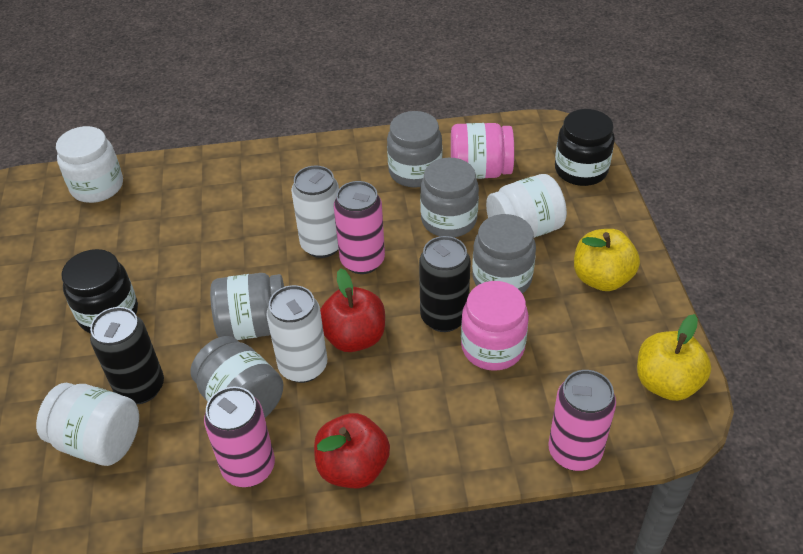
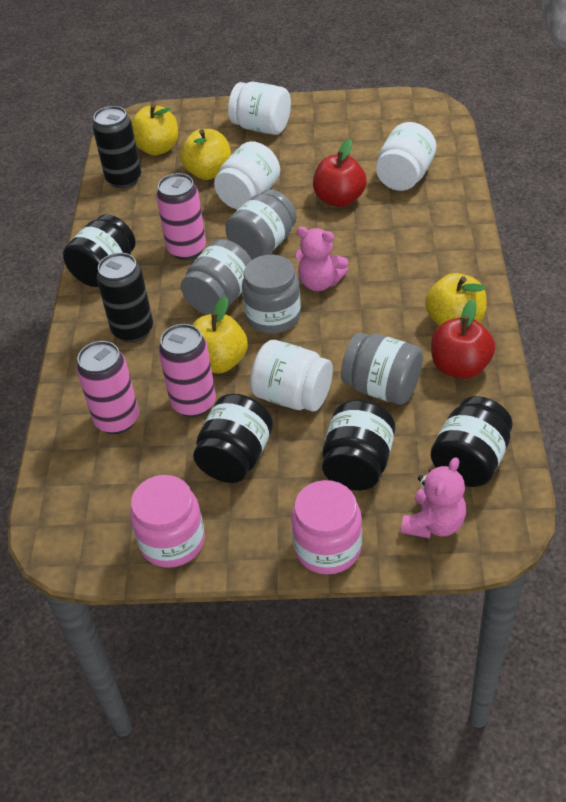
black jar: [61,249,138,334] [555,109,615,186] = 2 -> [63,214,135,287] [193,394,273,483] [322,400,395,490] [430,396,513,487] = 4
grey jar: [191,336,283,418] [210,273,284,340] [387,111,442,188] [420,158,479,237] [472,214,536,293] = 5 -> [181,239,252,315] [225,189,297,260] [242,255,301,334] [341,333,423,405] = 4
pink teddy bear: none = 0 -> [295,227,348,291] [401,457,466,539] = 2
white can: [266,285,327,383] [291,166,339,258] = 2 -> none = 0
white jar: [36,383,139,466] [56,126,123,203] [486,174,567,238] = 3 -> [214,141,280,210] [228,82,291,135] [250,340,333,411] [376,122,436,191] = 4
yellow apple: [574,229,640,291] [637,314,711,401] = 2 -> [131,104,178,156] [180,129,231,180] [192,296,248,373] [425,273,487,326] = 4

